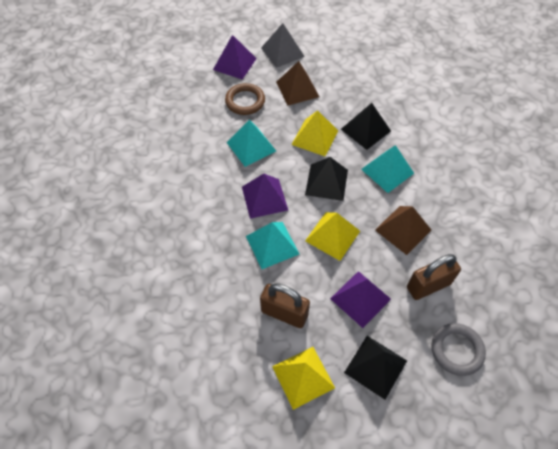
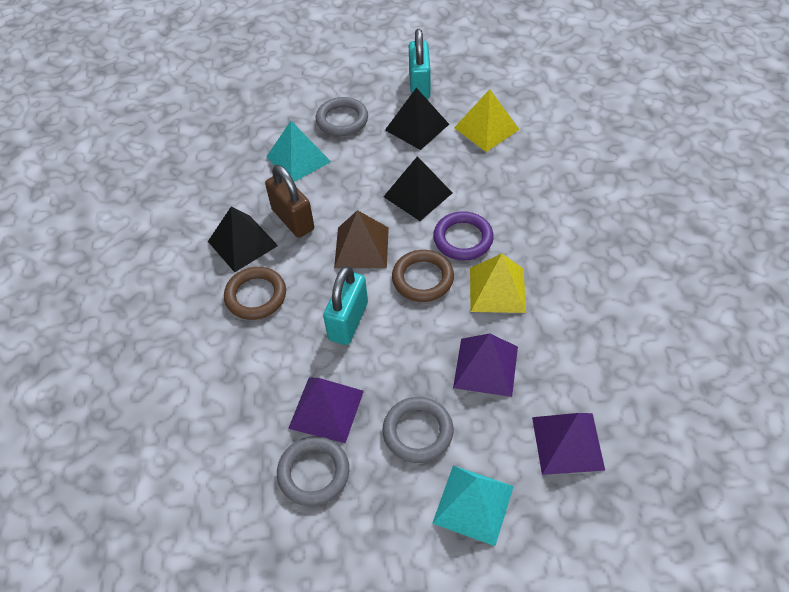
brown padlock: [260,283,310,328] [407,254,461,300] = 2 -> [265,165,314,238] = 1
brown pyramid: [276,61,319,106] [375,206,431,255] = 2 -> [334,210,389,268] = 1
brown ring: [225,83,265,115] = 1 -> [224,267,286,320] [392,250,454,302] = 2
grey pyramid: [261,23,305,68] = 1 -> none = 0
grey ring: [431,323,486,376] = 1 -> [277,436,349,506] [316,97,368,136] [382,397,453,463] = 3
purple ring: none = 0 -> [433,211,494,260] = 1
turquoise padlock: none = 0 -> [323,266,368,345] [409,29,431,99] = 2
turquoise pyramid: [226,120,276,167] [246,222,299,269] [361,145,414,193] = 3 -> [266,121,331,182] [432,466,514,546] = 2
yellow pyramid: [272,347,335,410] [291,110,338,156] [305,212,360,261] = 3 -> [454,89,520,152] [470,254,526,313] = 2

